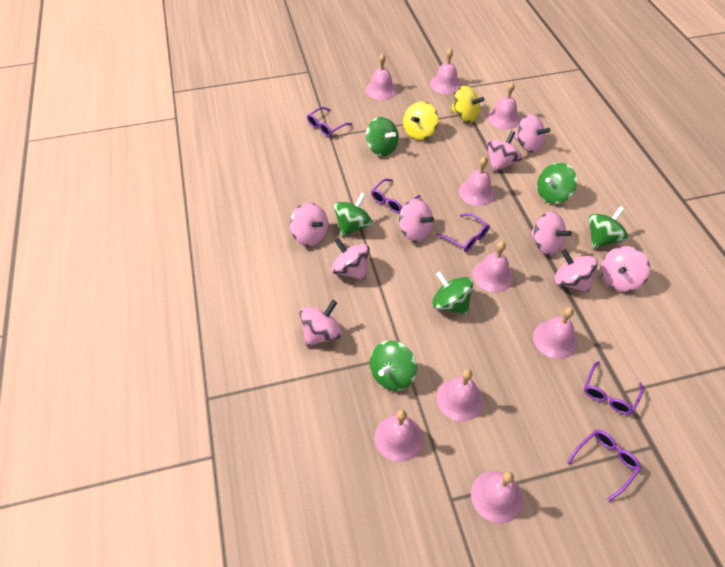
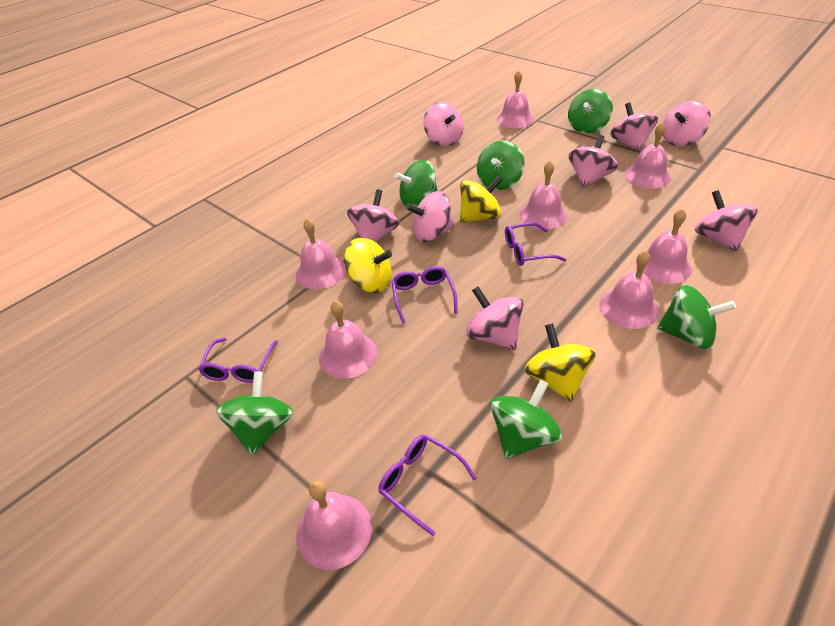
pink bell: [366,53,397,100] [375,410,423,462] [430,48,461,94] [436,369,484,421] [459,157,495,206] [471,471,523,523] [473,241,513,292] [487,82,520,129] [533,307,578,359] = 9 -> [296,218,346,289] [296,481,372,570] [319,300,377,379] [497,70,534,128] [520,161,568,229] [599,251,659,329] [625,122,671,189] [635,209,692,284] = 8
pink spinning top: [290,203,328,246] [299,300,342,346] [331,238,370,280] [399,199,434,242] [486,131,522,172] [514,114,551,153] [530,211,572,255] [554,249,598,292] [601,246,650,292] = 9 -> [347,189,399,242] [406,191,454,243] [423,102,463,146] [466,286,524,350] [569,135,618,188] [610,102,658,152] [663,101,711,146] [695,190,758,252] = 8
purple glasses: [307,107,352,137] [371,178,421,213] [436,213,490,252] [567,430,641,501] [584,361,644,414] = 5 -> [198,338,278,383] [378,435,477,536] [391,266,458,323] [505,222,566,266] = 4
yellow spinning top: [403,101,438,140] [451,86,485,123] = 2 -> [344,238,392,293] [460,176,502,223] [524,323,596,402] = 3

